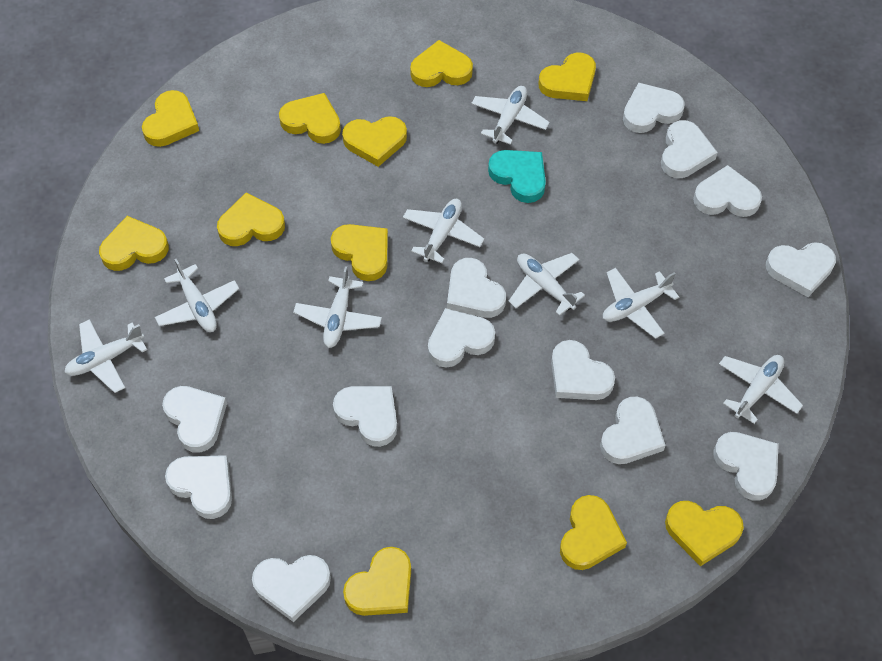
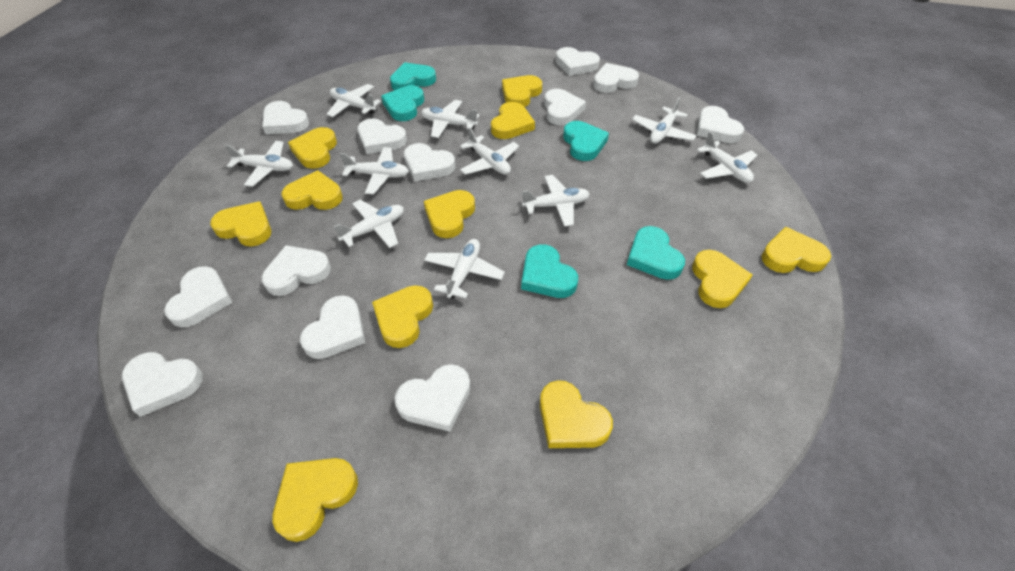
turquoise heart: [488,150,546,203] = 1 -> [381,85,424,121] [390,62,436,90] [521,244,578,298] [563,121,609,161] [627,226,685,280] = 5
white heart: [162,386,227,453] [165,455,232,519] [252,555,331,622] [333,386,397,447] [428,308,495,368] [447,258,506,318] [551,340,615,400] [600,397,666,464] [623,83,685,133] [661,120,718,178] [693,165,762,217] [713,432,779,501] [766,242,836,297] = 13 -> [122,352,203,417] [164,266,233,328] [262,101,309,134] [262,245,331,296] [300,295,365,359] [357,118,407,154] [394,364,471,432] [404,143,456,182] [544,89,586,125] [556,47,600,76] [593,63,639,93] [697,106,744,143] = 12
white plane: [64,319,147,393] [155,259,239,332] [293,266,382,348] [403,199,484,263] [471,86,550,145] [508,253,585,316] [603,268,679,339] [719,355,803,424] = 8 -> [225,141,293,187] [327,84,381,117] [334,200,404,248] [340,147,409,194] [421,100,479,138] [424,239,505,299] [460,127,519,175] [522,175,590,227] [632,97,697,144] [697,131,757,183] = 10

